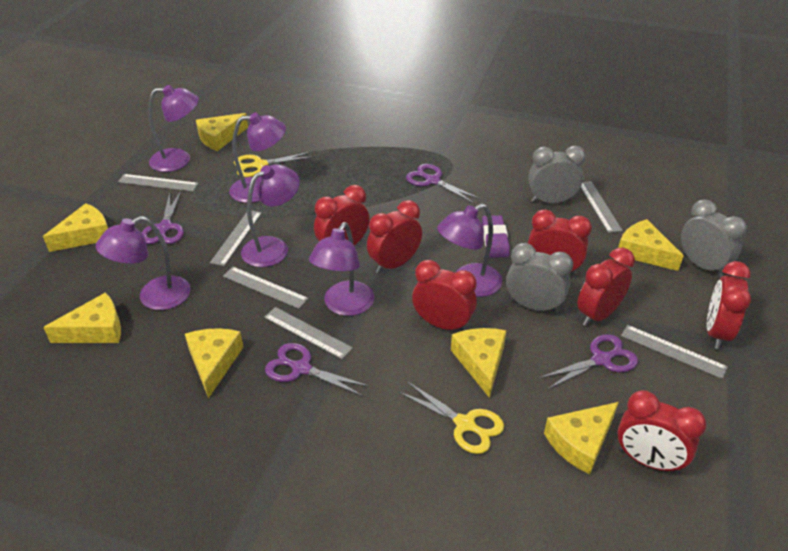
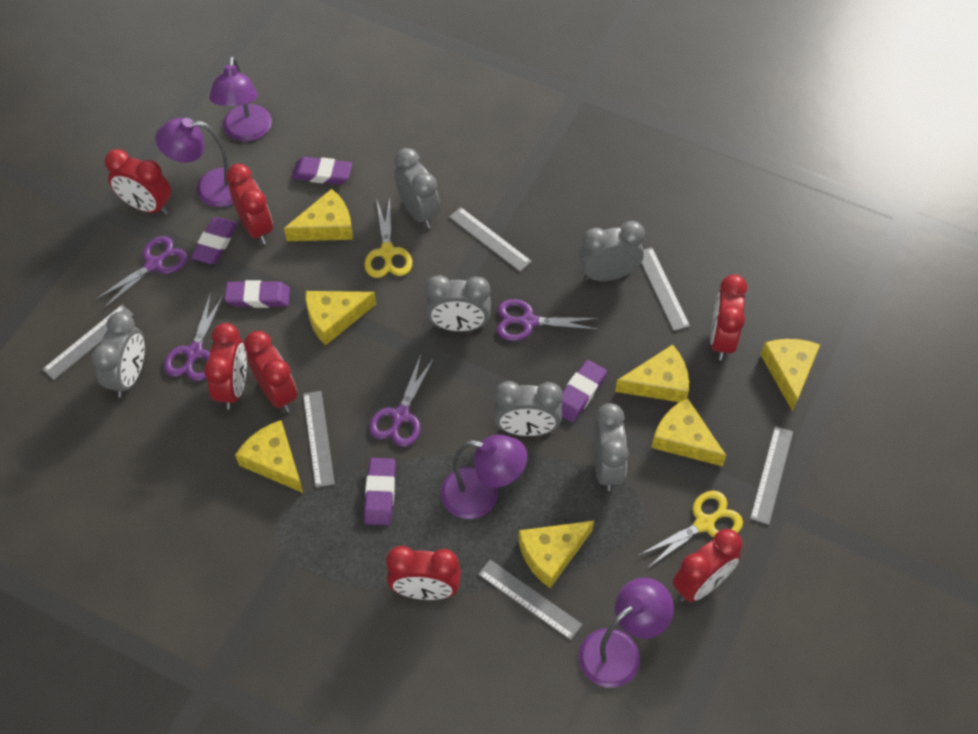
grey clock: [506,243,573,313] [528,146,586,203] [681,199,747,277] = 3 -> [91,312,145,397] [394,148,440,228] [425,275,491,332] [494,381,563,436] [579,221,645,281] [593,403,629,491] = 6
purple eraser: [482,215,510,258] = 1 -> [191,217,238,264] [225,280,290,308] [292,157,352,184] [364,458,396,525] [562,360,607,422] = 5
purple lamp: [96,216,190,310] [148,85,199,172] [229,113,286,203] [241,164,300,267] [309,222,374,316] [437,204,502,297] = 6 -> [155,118,233,207] [209,56,272,142] [441,435,527,519] [579,578,674,688] = 4

